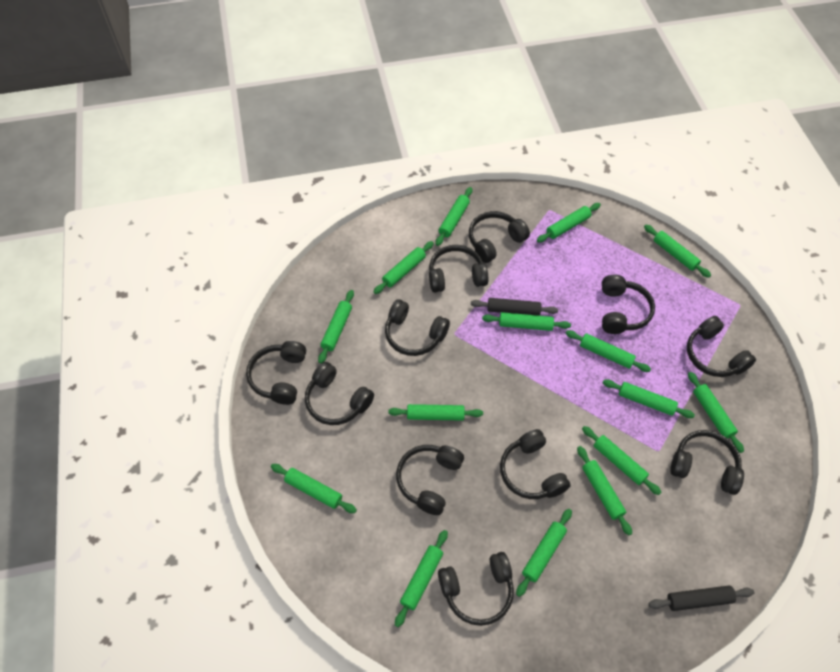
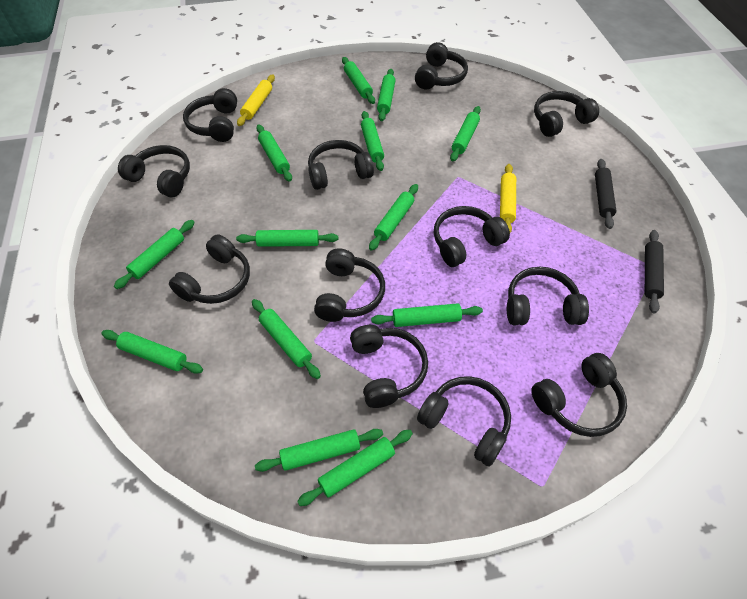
black headphones: [246,341,306,405] [305,362,374,425] [385,299,450,356] [396,445,464,515] [429,245,488,293] [438,552,514,626] [469,211,530,263] [500,429,571,499] [602,275,655,334] [670,430,744,495] [687,316,756,377] = 11 -> [118,145,190,197] [169,234,250,304] [183,88,237,142] [308,140,374,190] [314,248,385,322] [350,325,428,408] [415,42,468,90] [417,376,511,467] [434,206,510,267] [507,267,589,325] [531,353,627,437] [534,91,599,137] = 12
green rolling pin: [271,464,357,513] [318,290,354,364] [373,241,434,294] [388,404,483,421] [395,530,448,627] [436,187,472,246] [482,312,571,331] [516,509,572,597] [537,203,601,243] [565,330,651,372] [577,446,632,536] [582,426,661,495] [603,379,695,418] [644,225,711,278] [688,372,744,453] = 15 -> [101,330,203,374] [114,220,195,289] [236,230,338,247] [252,299,321,379] [255,429,383,472] [256,125,292,182] [297,430,413,506] [342,57,375,104] [361,111,384,171] [369,184,418,251] [371,303,483,327] [377,69,396,121] [450,106,481,162] = 13
yellow rolling pin: none = 0 -> [237,75,275,126] [500,164,516,233] = 2

